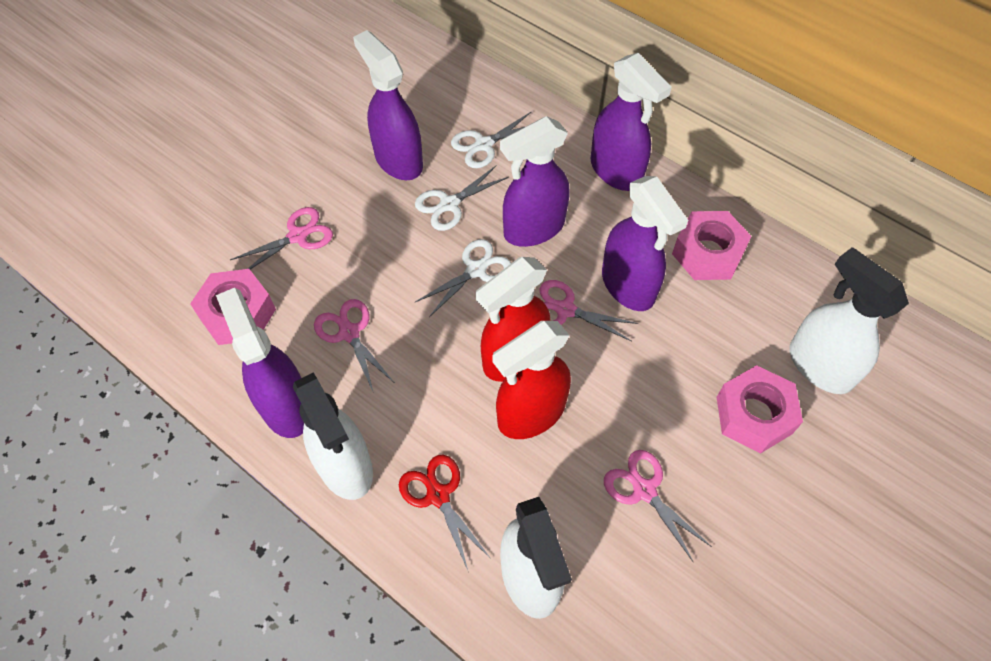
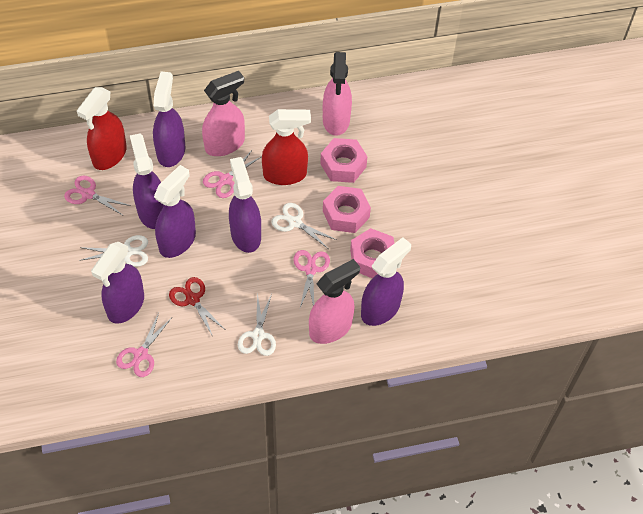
pink spray bottle: none = 0 -> [202,71,245,156] [309,259,360,344] [323,52,352,136] = 3
purple spray bottle: [216,288,304,438] [353,30,423,180] [500,116,570,247] [590,53,672,191] [602,176,688,311] = 5 -> [91,242,144,324] [130,133,164,229] [153,71,185,167] [154,165,196,258] [229,157,261,253] [361,237,411,326] = 6
white spray bottle: [293,373,373,500] [500,497,572,619] [789,247,909,394] = 3 -> none = 0

